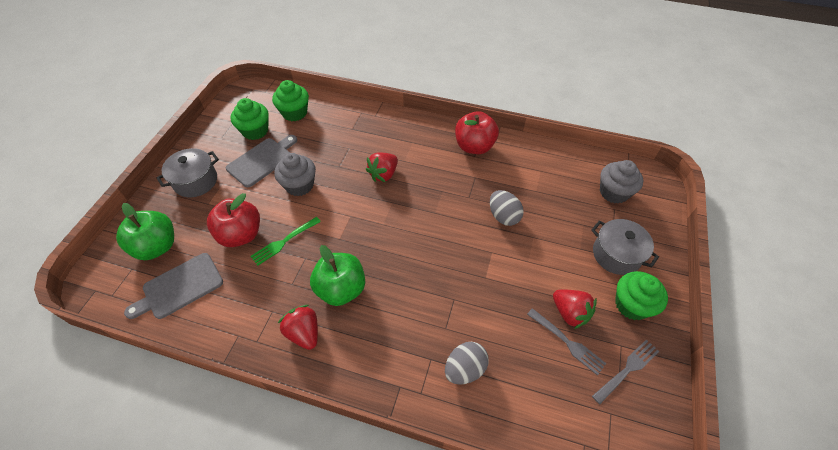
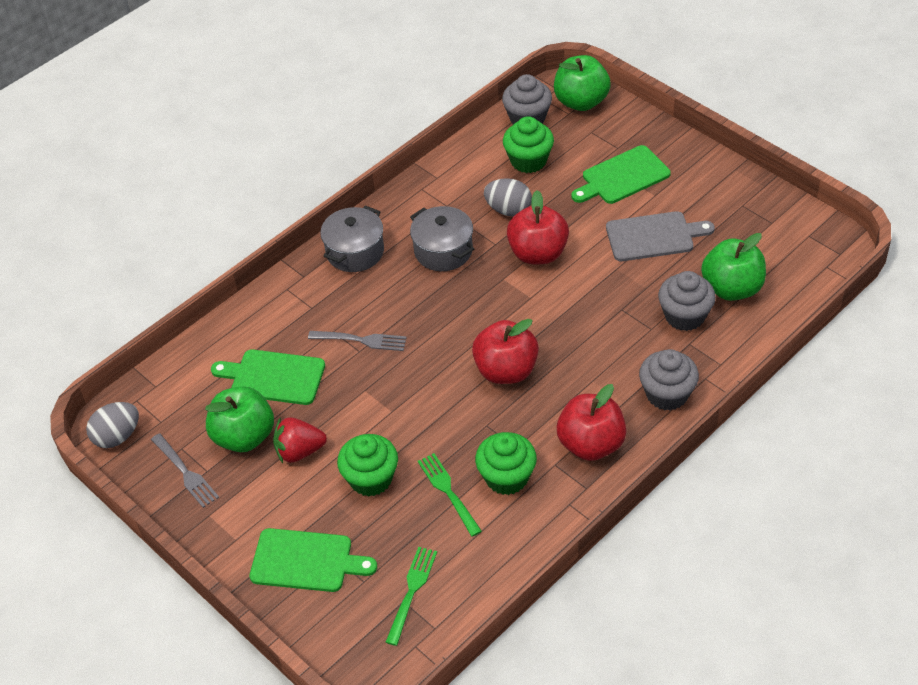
green apple: [116,203,174,260] [310,245,365,306] = 2 -> [205,386,274,452] [554,55,611,111] [701,233,766,301] = 3
green cutting board: none = 0 -> [211,349,325,405] [250,528,377,592] [571,145,671,204] = 3
green fork: [251,217,321,266] = 1 -> [386,547,437,646] [418,453,482,537] = 2
grey cupcake: [274,153,316,196] [600,160,643,204] = 2 -> [502,74,552,125] [639,349,699,411] [658,271,716,331] = 3
grey cutting board: [124,253,223,319] [226,135,297,187] = 2 -> [606,211,715,261] = 1
red apple: [207,193,260,247] [455,111,499,154] = 2 -> [472,319,539,384] [507,190,569,264] [557,384,626,461] = 3
red strawberry: [278,305,318,350] [366,152,398,182] [553,289,597,329] = 3 -> [273,417,327,463] = 1

